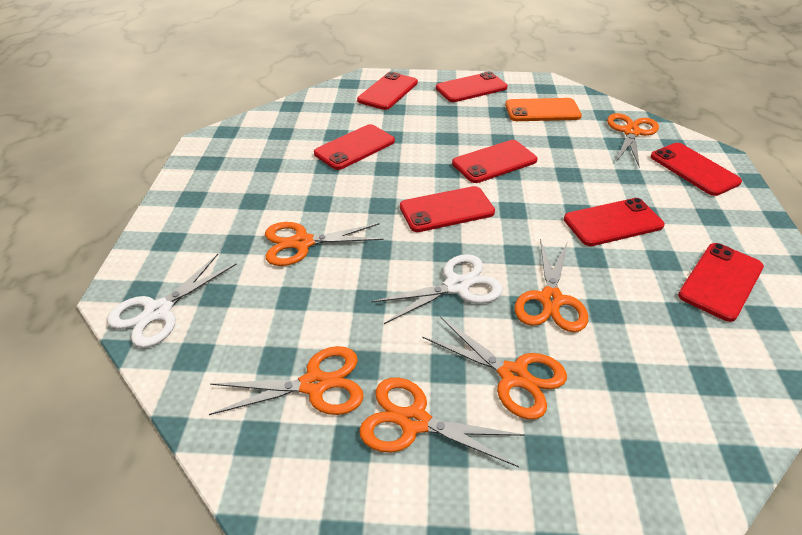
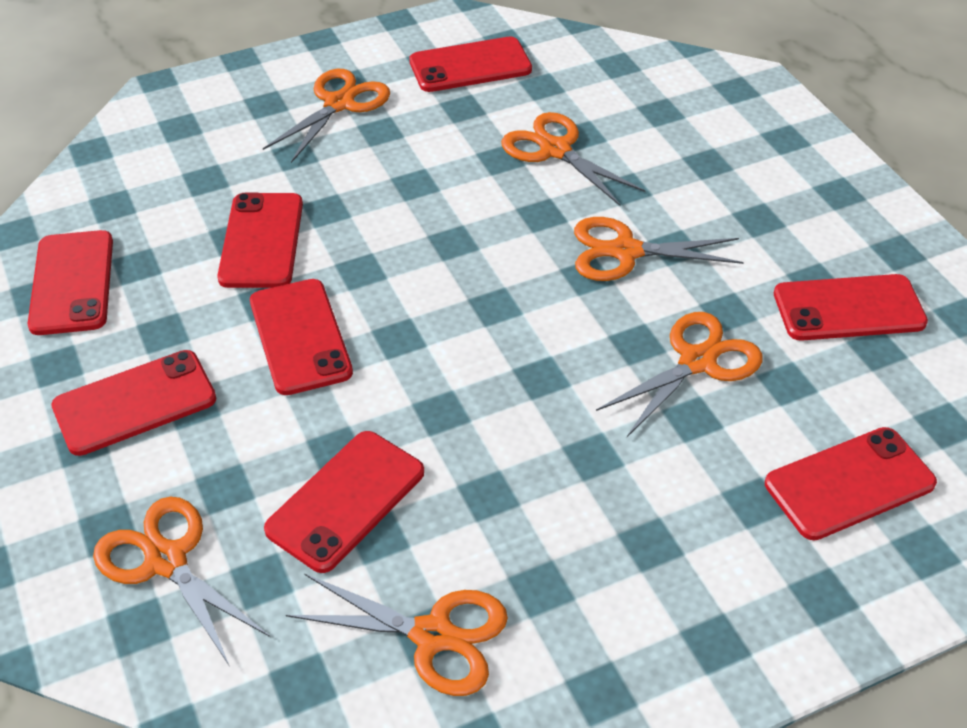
orange phone: [505,98,582,121] = 1 -> none = 0
white scissors: [107,254,237,348] [371,254,503,324] = 2 -> none = 0

